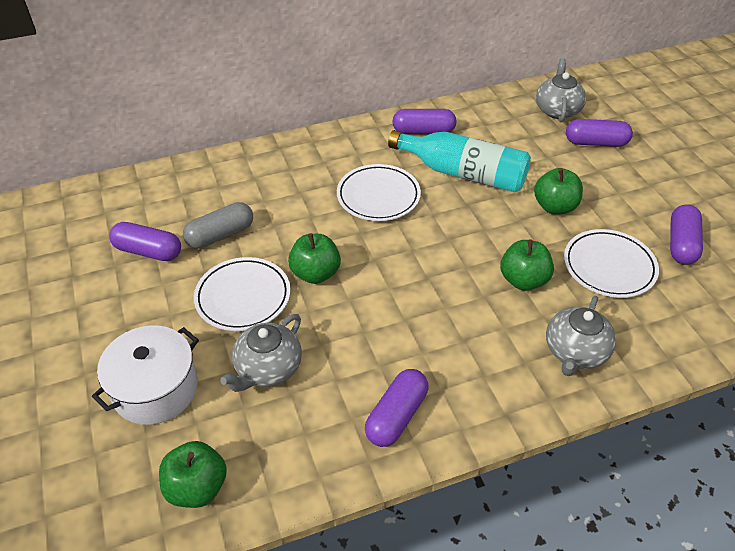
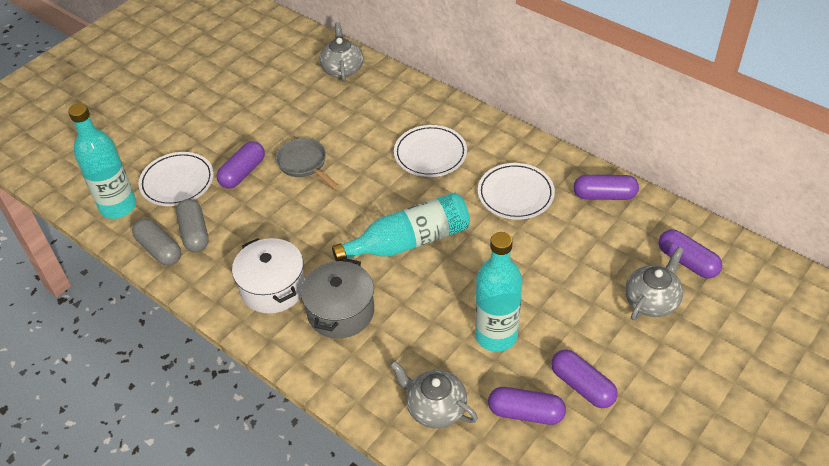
green apple: [159,441,227,508] [288,233,341,284] [500,239,554,291] [534,168,583,214] = 4 -> none = 0
grey capsule: [183,202,253,249] = 1 -> [132,218,181,266] [176,199,209,252] = 2
grey pan: none = 0 -> [276,138,339,189] = 1
grey pot: none = 0 -> [301,258,374,339] = 1
turquoise bottle: [388,130,531,192] = 1 -> [68,103,136,219] [332,192,470,261] [475,232,522,352] = 3

